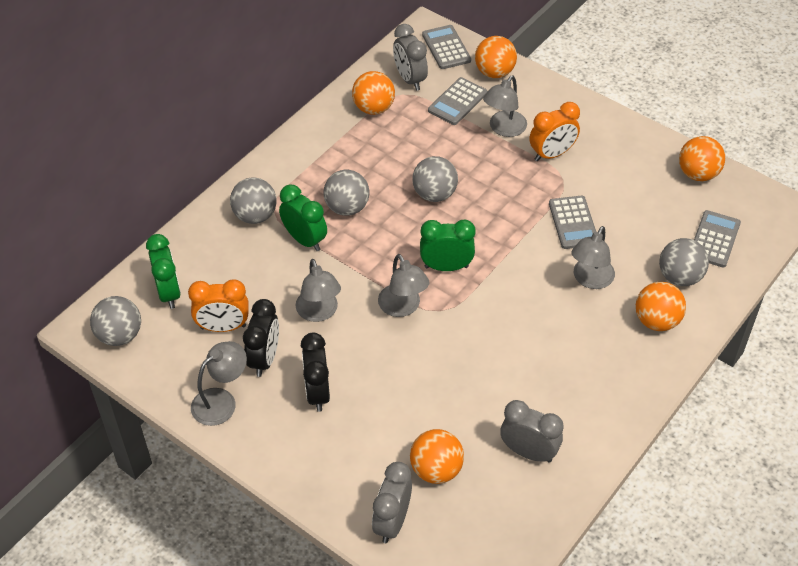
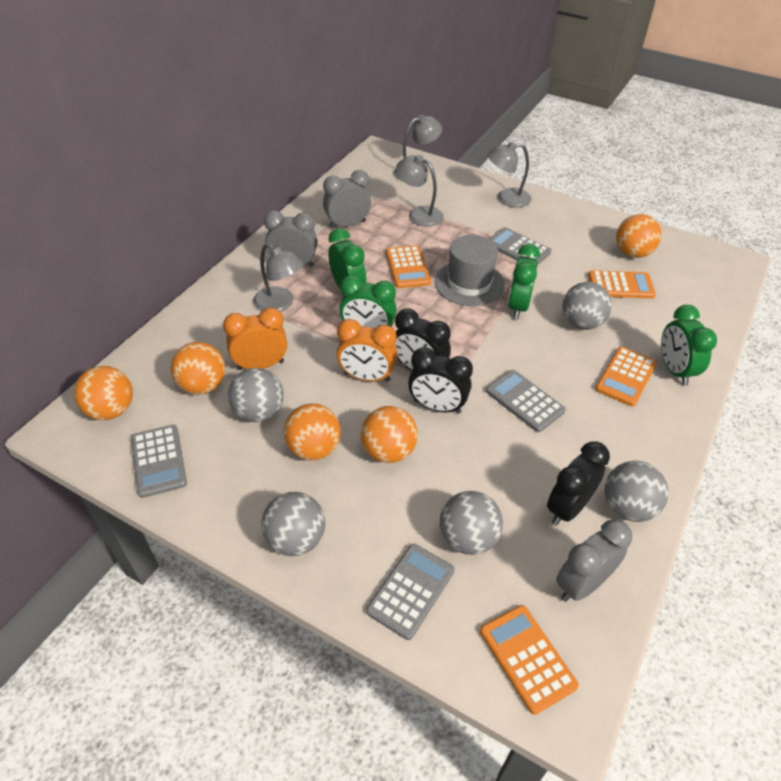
black clock: [243,299,279,377] [301,332,330,412] = 2 -> [395,309,451,370] [408,347,473,414] [547,442,610,526] = 3
green clock: [146,234,181,309] [279,185,327,251] [420,220,476,271] = 3 -> [328,228,366,289] [339,275,397,328] [508,244,540,319] [661,305,717,386] = 4
grey hat: none = 0 -> [435,235,505,306] = 1
grey lamp: [191,341,247,426] [296,259,341,322] [378,254,430,317] [483,75,527,137] [571,226,615,289] = 5 -> [253,244,304,312] [394,114,442,180] [396,155,444,227] [488,141,532,208] = 4
orange calculator: none = 0 -> [386,245,431,288] [480,605,579,715] [588,270,656,298] [595,347,657,406] = 4

